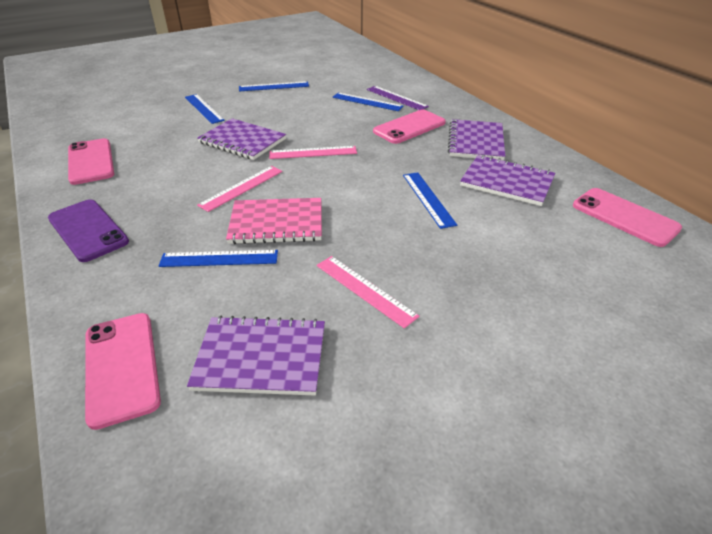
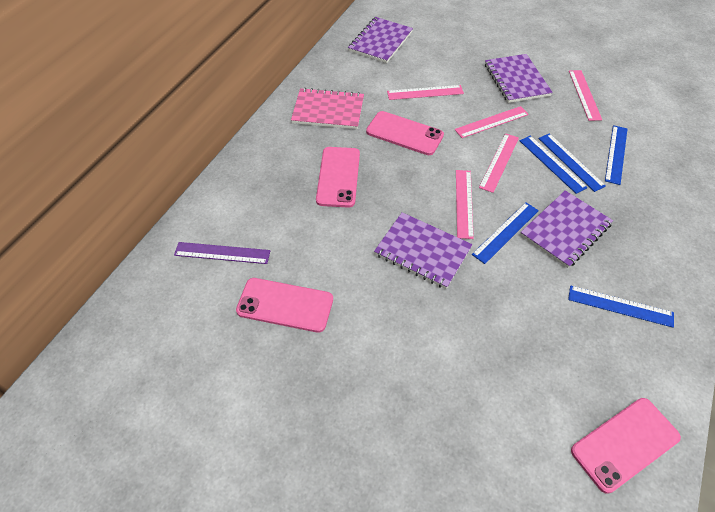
pink ruler: [197,166,283,212] [269,146,357,159] [317,256,419,328] = 3 -> [387,85,464,100] [454,106,529,138] [456,170,474,239] [479,133,519,193] [569,70,602,121] = 5
purple phone: [48,199,129,262] = 1 -> none = 0

